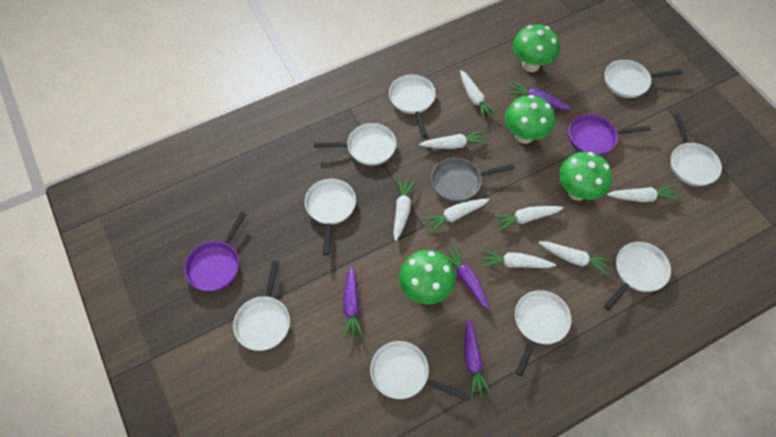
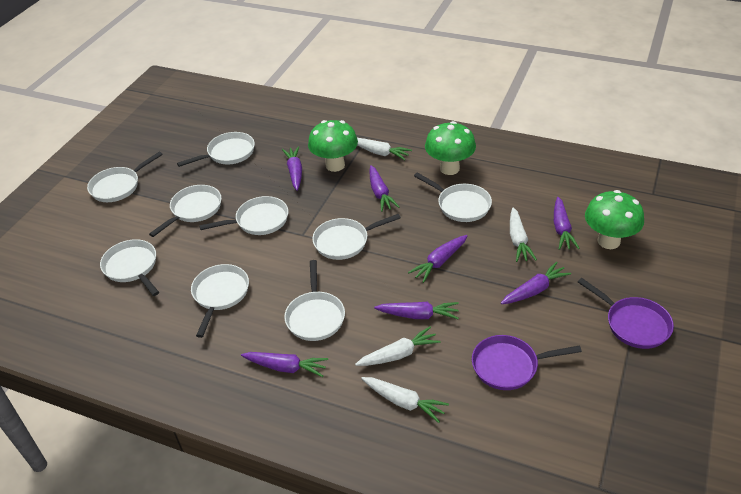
green mushroom: [399,250,456,304] [505,95,555,144] [513,24,559,72] [559,152,612,201] = 4 -> [308,120,358,172] [425,121,476,175] [585,190,644,249] = 3
grey pan: [431,158,515,202] = 1 -> none = 0
purple carrot: [343,266,364,340] [444,245,490,310] [464,319,492,399] [507,81,571,110] = 4 -> [241,352,328,377] [282,146,302,191] [369,165,399,212] [374,302,459,319] [408,235,467,283] [501,261,571,304] [554,197,580,250] = 7
white carrot: [393,177,416,241] [419,130,488,149] [422,199,489,234] [460,70,498,120] [481,250,556,268] [492,206,563,232] [539,242,613,276] [607,185,680,202] = 8 -> [355,326,441,366] [357,138,412,160] [361,377,449,423] [510,207,537,262] = 4

